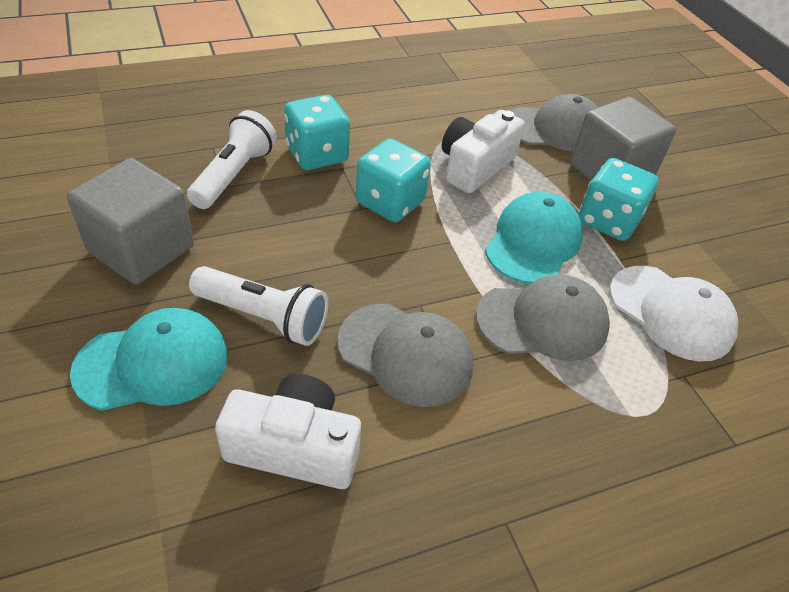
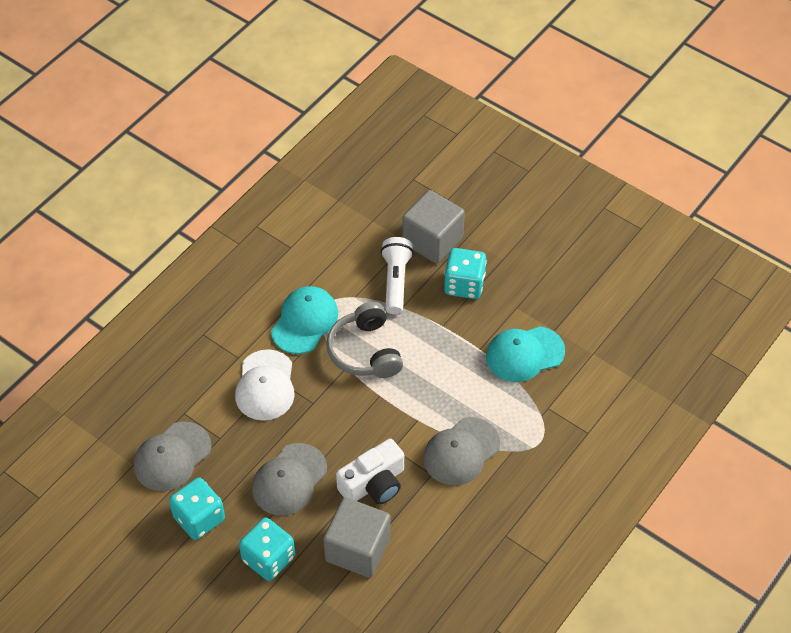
grey headphones: none = 0 -> [326,302,403,378] = 1
white camera: [215,374,361,489] [442,110,525,194] = 2 -> [336,439,404,504] = 1
white flashlight: [187,110,276,209] [189,266,328,346] = 2 -> [381,237,414,314] = 1

